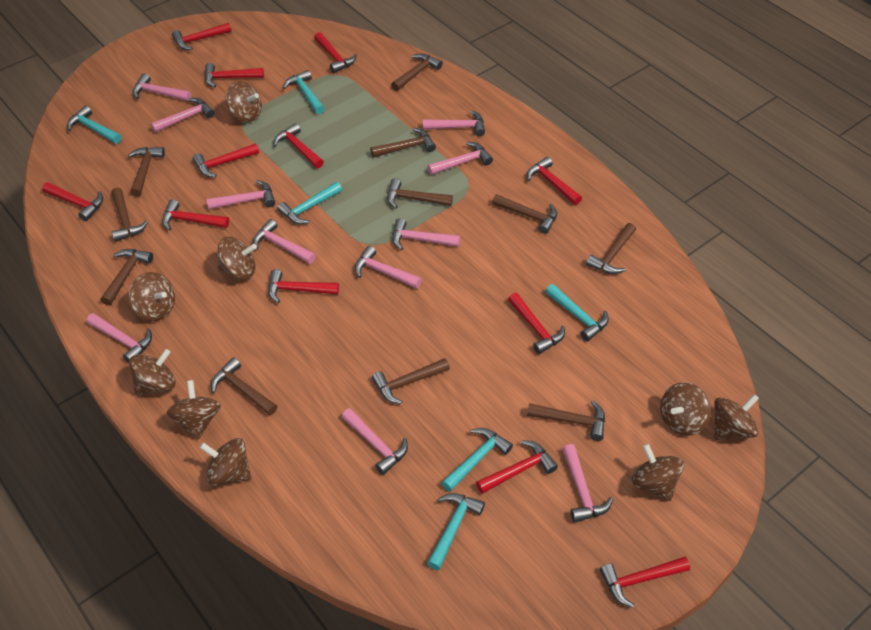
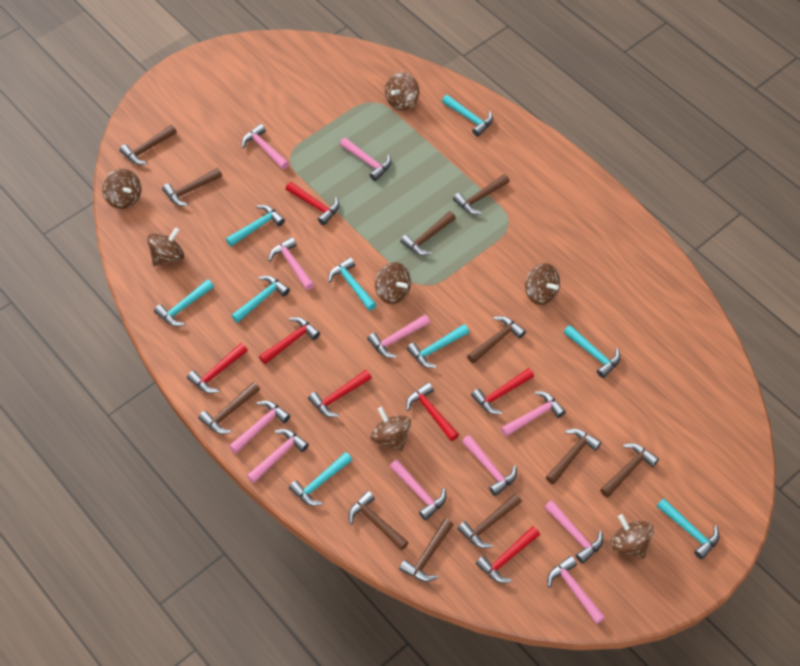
brown spinning top: [129,272,175,321] [129,349,176,396] [167,380,221,440] [199,438,251,486] [218,237,257,280] [226,81,262,122] [631,444,684,501] [660,382,711,436] [714,394,759,440] = 9 -> [102,169,141,209] [147,227,184,266] [370,407,411,452] [375,262,411,304] [385,72,419,111] [525,263,560,305] [610,514,654,559] = 7
red hammer: [42,182,103,221] [162,199,229,231] [172,23,231,50] [193,143,259,177] [205,63,264,87] [268,269,339,303] [274,123,324,169] [314,32,357,73] [476,440,558,494] [508,293,565,354] [527,157,582,205] [600,557,690,608] = 12 -> [187,343,248,393] [259,317,320,364] [286,182,339,225] [308,370,372,417] [406,382,459,441] [471,368,534,414] [476,526,540,583] = 7
turquoise hammer: [67,106,122,144] [277,182,342,224] [283,70,325,114] [427,493,485,570] [441,428,513,492] [546,284,609,341] = 6 -> [154,279,214,326] [226,205,285,247] [231,276,290,323] [289,452,352,506] [328,257,377,311] [407,324,469,368] [442,95,493,137] [564,325,621,378] [657,499,720,559] = 9

